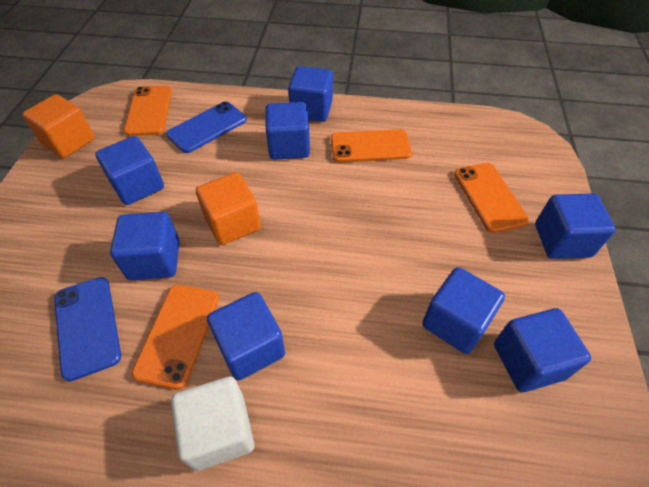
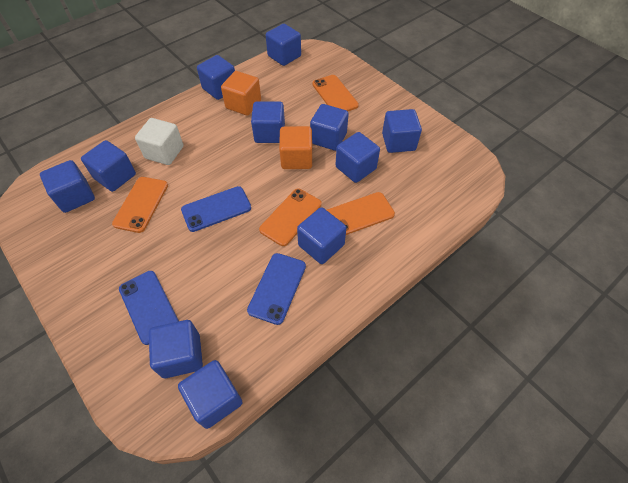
blue cube: [95,136,164,205] [110,212,180,280] [207,292,285,381] [265,102,310,160] [288,66,333,122] [422,267,505,354] [494,308,591,392] [535,193,616,259] = 8 -> [40,160,95,213] [81,140,136,192] [149,320,203,378] [178,360,242,429] [197,55,235,100] [251,102,285,143] [266,24,301,66] [297,207,346,264] [310,104,349,151] [335,132,380,183] [382,109,422,153] = 11
blue phone: [54,277,121,381] [166,101,247,153] = 2 -> [119,271,179,345] [181,186,251,232] [247,253,306,325] = 3

